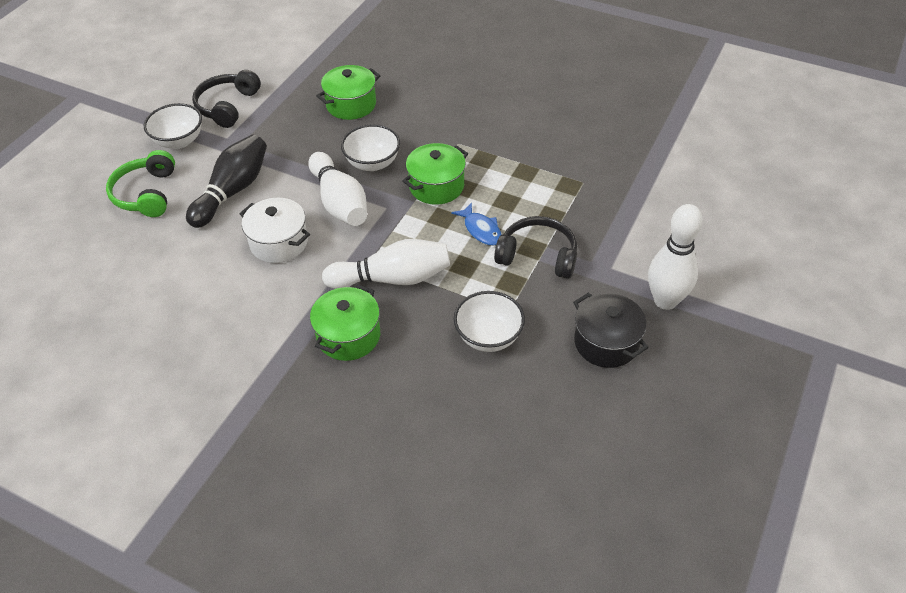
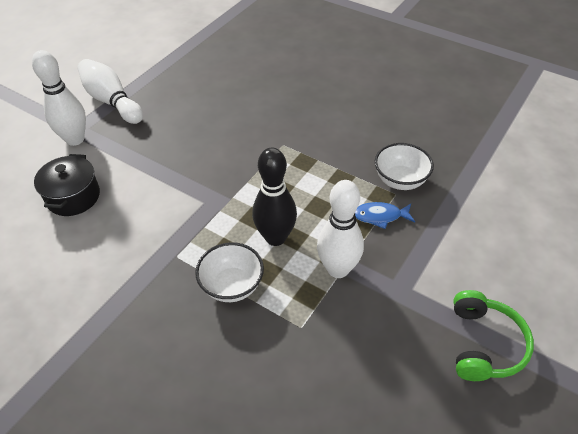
black headphones: [192,70,261,128] [494,216,577,279] = 2 -> none = 0
green pot: [310,284,380,361] [316,65,381,120] [403,143,468,205] = 3 -> none = 0
white bowl: [144,103,202,149] [341,124,400,171] [454,291,525,352] = 3 -> [195,242,264,302] [375,143,434,190] = 2
white pot: [240,198,310,263] = 1 -> none = 0

